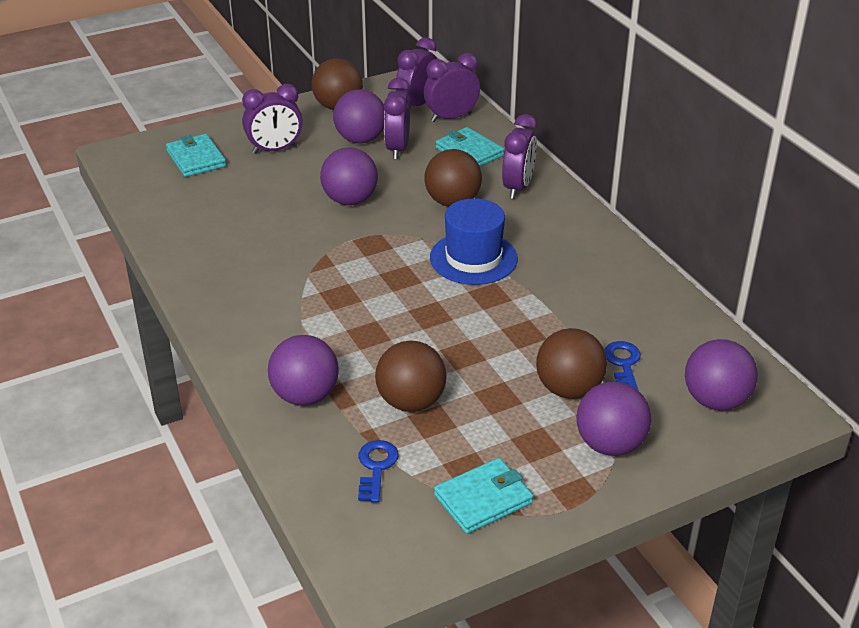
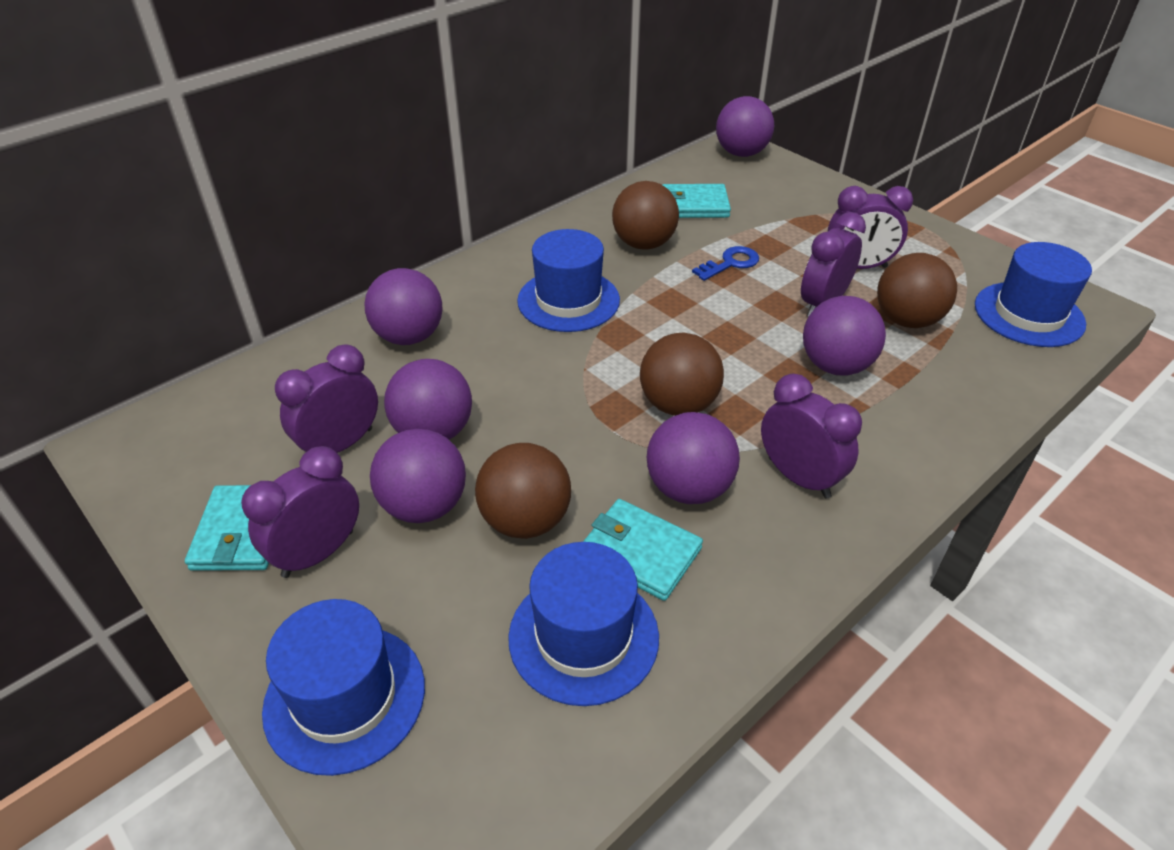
blue hat: [430,198,518,285] = 1 -> [262,599,425,776] [508,542,659,706] [517,229,620,332] [975,242,1092,347] = 4
blue key: [358,440,399,503] [604,341,641,391] = 2 -> [692,246,759,281] = 1
purple ball: [268,335,339,406] [320,147,378,205] [333,89,385,143] [576,382,651,456] [685,339,758,410] = 5 -> [364,268,443,345] [370,429,466,523] [384,359,472,440] [647,412,740,504] [716,96,774,157] [803,296,886,375] = 6

